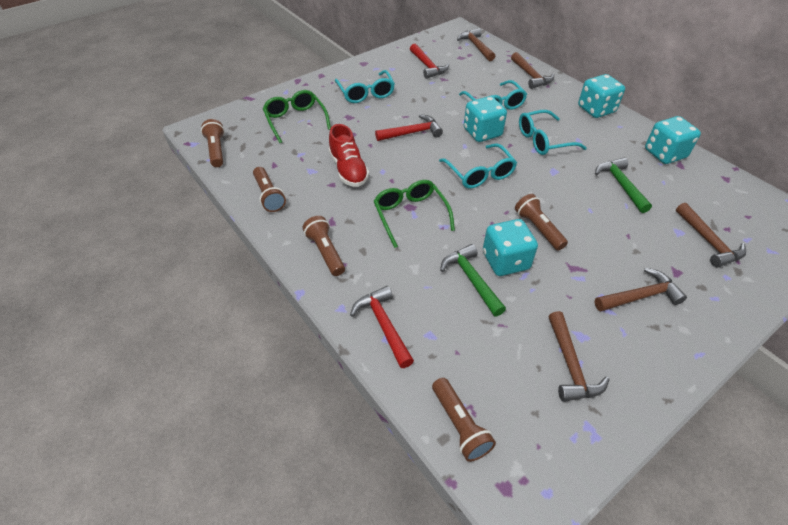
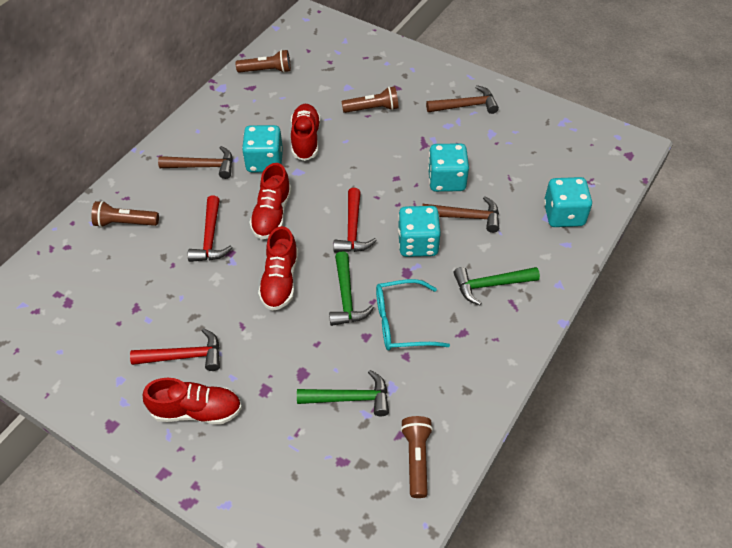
brown flashlight: [201,119,225,167] [253,167,286,212] [303,216,345,276] [432,378,496,462] [515,194,568,250] = 5 -> [91,201,159,227] [236,50,291,73] [341,86,399,113] [401,416,433,498] = 4
brown hammer: [457,28,495,61] [511,52,554,89] [549,311,610,402] [595,268,687,312] [676,203,746,268] = 5 -> [158,146,233,179] [422,196,499,233] [426,85,499,114] = 3
green glasses: [263,90,331,143] [374,180,455,248] = 2 -> none = 0
green hammer: [440,244,506,317] [595,157,652,213] = 2 -> [297,370,389,416] [329,251,374,326] [454,267,540,305] = 3
red shoe: [329,124,369,187] = 1 -> [143,378,242,425] [249,163,291,239] [258,226,298,311] [291,104,321,161] = 4
turquoise glasses: [335,70,395,103] [439,143,517,189] [459,80,527,110] [519,110,587,155] = 4 -> [376,279,450,350] = 1

